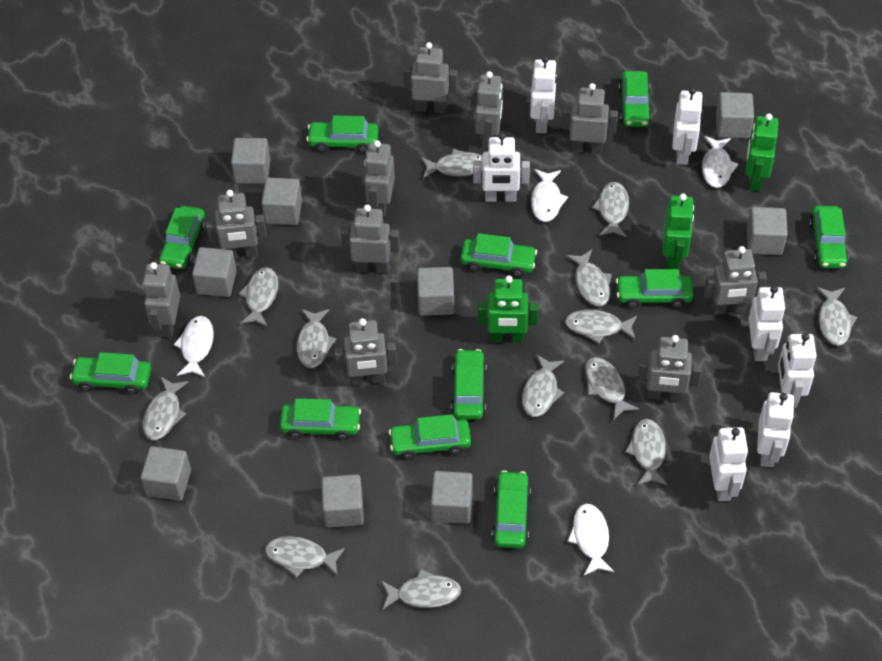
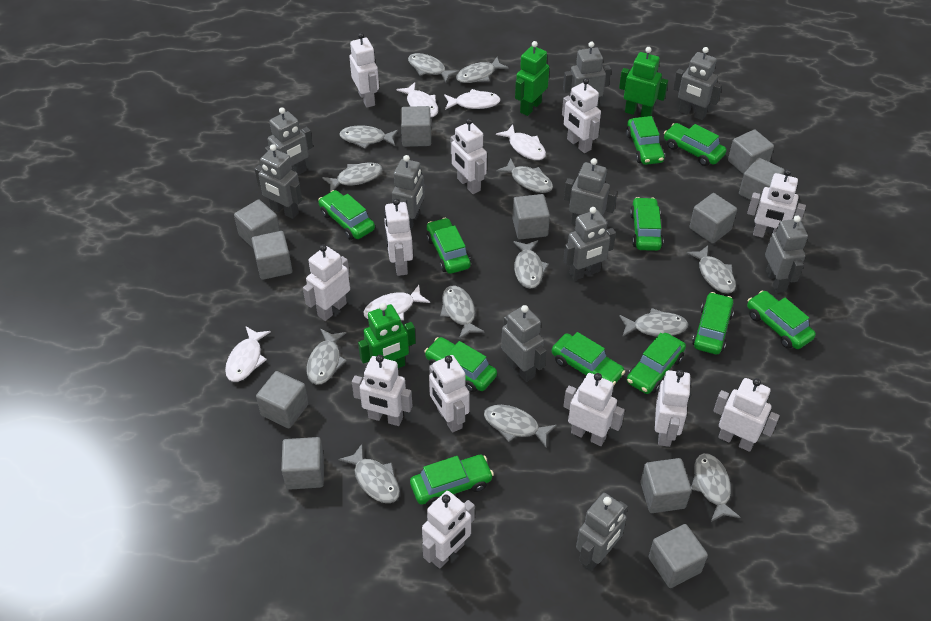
grey cube: [141,446,191,501] [192,247,237,297] [231,138,270,184] [261,178,302,225] [321,474,364,528] [417,267,454,316] [431,471,473,524] [716,92,754,138] [747,207,788,255] = 9 -> [234,199,280,248] [251,231,292,280] [256,371,309,428] [281,437,324,490] [401,106,431,147] [512,194,550,240] [640,458,692,513] [649,524,708,588] [689,193,737,244] [728,129,774,175] [739,158,785,204] = 11
white fish: [173,316,214,377] [531,169,568,222] [567,504,615,575] [702,136,739,188] = 4 -> [225,326,271,382] [363,285,430,320] [396,82,438,117] [444,89,501,110] [496,124,546,160] = 5
white robot: [473,133,530,202] [530,56,557,133] [672,87,703,165] [709,427,748,501] [749,286,786,361] [757,392,795,467] [778,333,817,408] = 7 -> [303,244,350,321] [349,33,379,108] [352,355,412,426] [384,199,413,276] [422,491,475,569] [429,355,470,433] [451,118,487,194] [562,78,601,153] [563,373,625,446] [655,370,691,447] [714,378,780,452] [747,169,806,238] = 12

